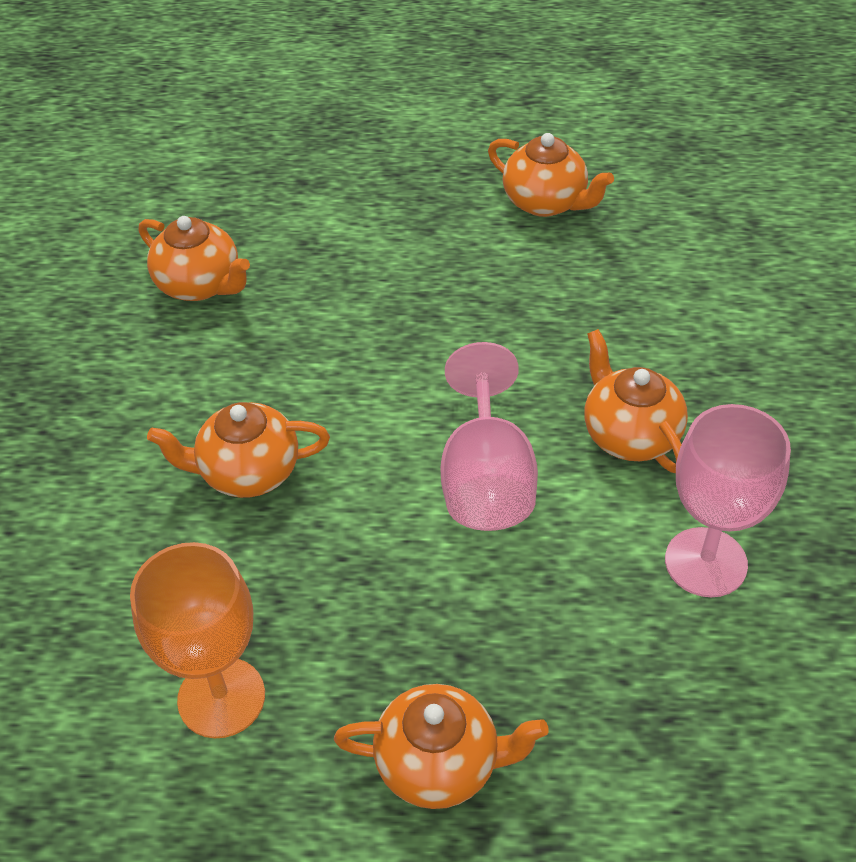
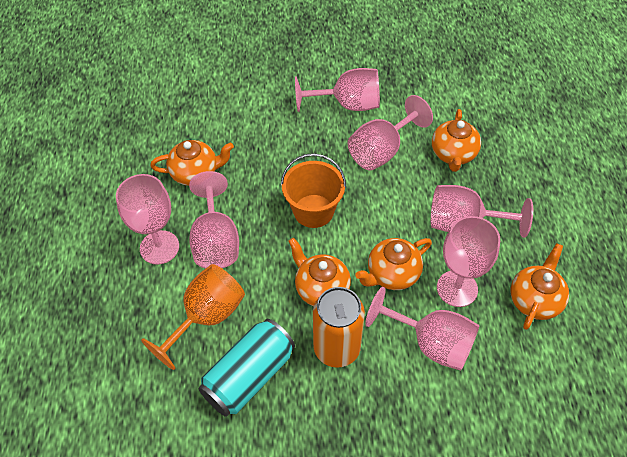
orange bucket: none = 0 -> [281,153,346,228] = 1
orange can: none = 0 -> [313,287,365,368] = 1
pink goblet: [441,342,538,531] [665,404,791,597] = 2 -> [116,174,179,265] [189,171,239,269] [295,68,380,112] [348,95,433,170] [365,287,479,370] [431,185,533,238] [437,216,500,307] = 7
turquoise can: none = 0 -> [198,319,295,417] = 1

